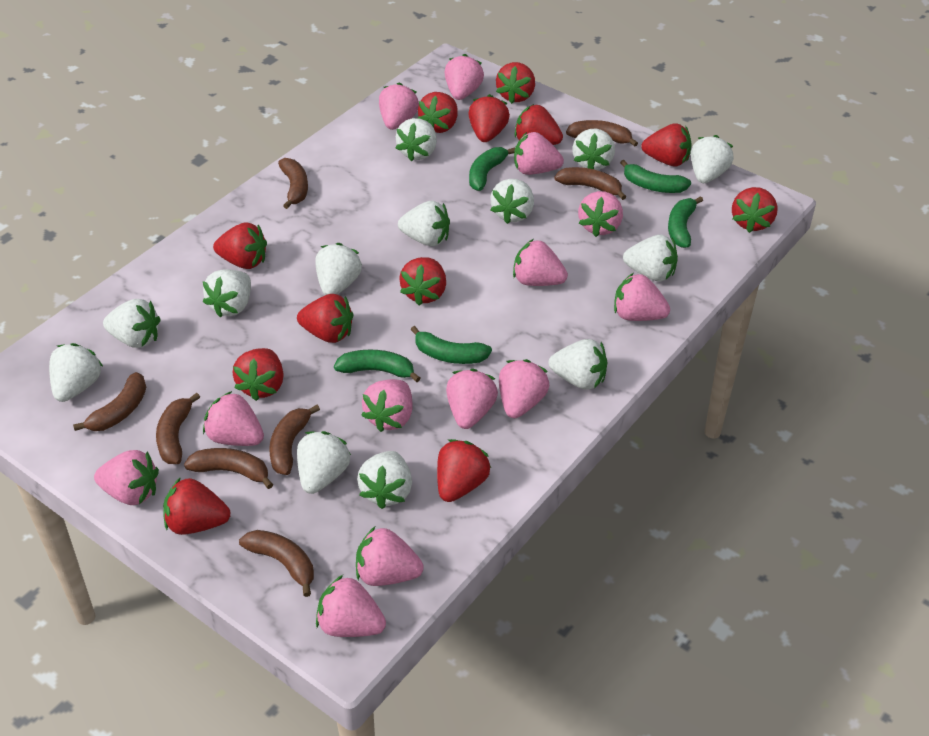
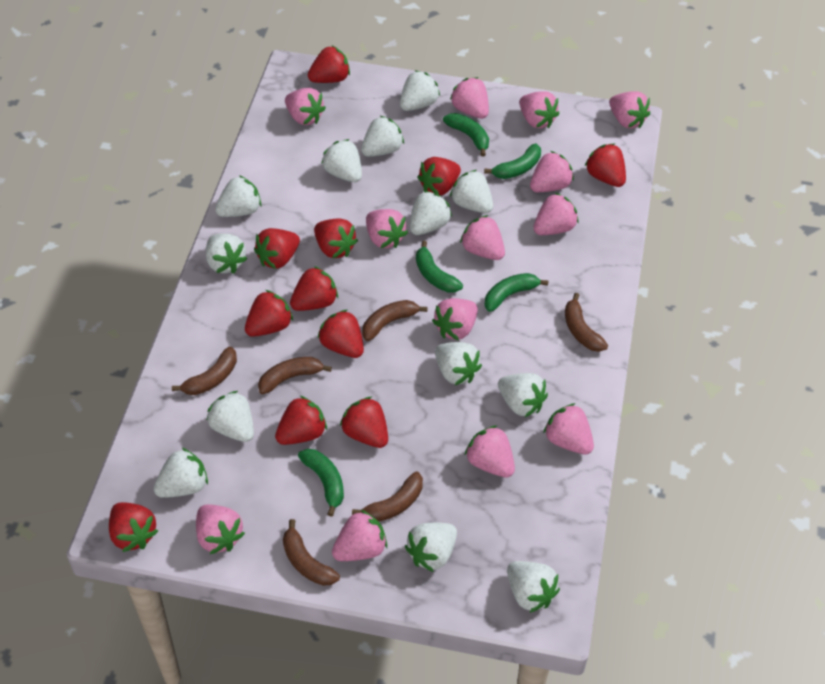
brown banana: [73,372,146,431] [156,393,200,464] [184,448,273,489] [239,530,314,597] [269,405,320,475] [278,158,308,209] [554,167,626,200] [566,120,638,147] = 8 -> [172,346,237,395] [258,357,332,394] [283,519,340,586] [352,472,423,522] [362,300,428,341] [565,293,608,352] = 6
red strawberry: [163,477,230,535] [213,222,267,269] [233,348,284,401] [297,294,353,343] [399,257,446,306] [418,92,458,133] [437,439,491,502] [468,94,510,142] [496,62,535,104] [515,104,563,145] [641,123,692,167] [732,187,778,233] = 12 -> [109,502,158,552] [245,290,293,337] [254,228,300,269] [275,396,327,445] [290,266,338,311] [308,46,350,83] [314,218,358,258] [318,310,364,358] [340,397,388,448] [417,157,461,196] [584,144,626,187] = 11

